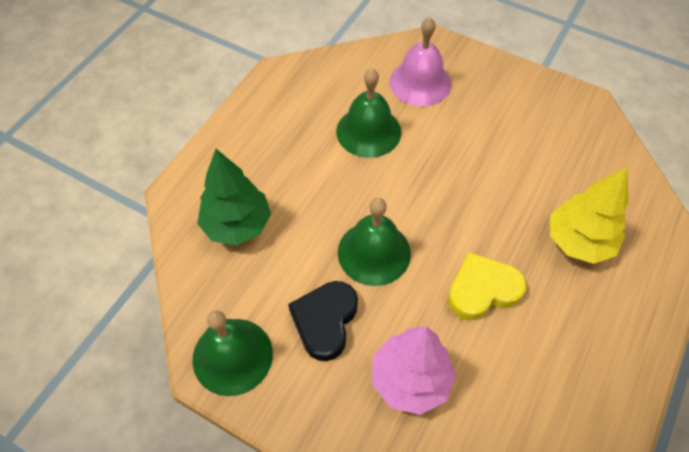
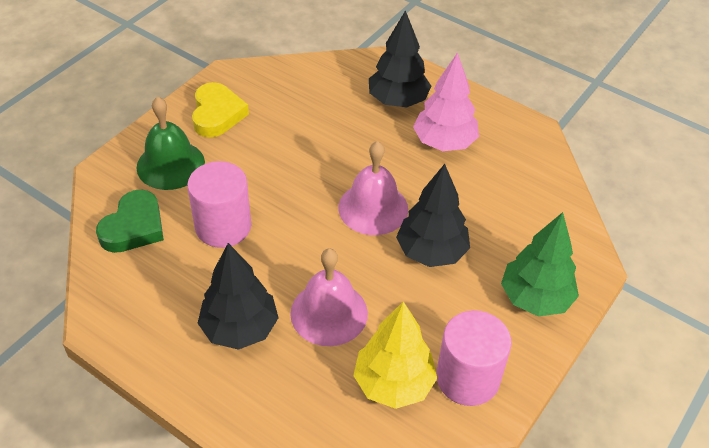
black heart: [288,281,358,361] = 1 -> none = 0
black tree: none = 0 -> [198,243,279,350] [369,10,431,107] [396,164,470,267] = 3
green bell: [192,311,273,396] [336,69,401,158] [338,198,411,286] = 3 -> [137,97,205,190] = 1
green heart: none = 0 -> [96,190,164,253] = 1
pink bell: [389,17,451,106] = 1 -> [290,248,368,346] [339,141,408,235] = 2
pink cylinder: none = 0 -> [187,161,252,248] [436,310,512,406] = 2

